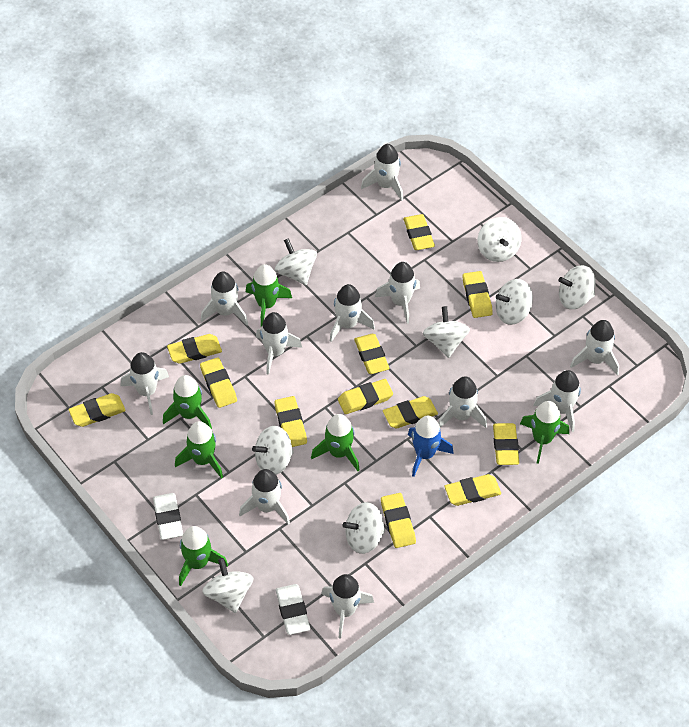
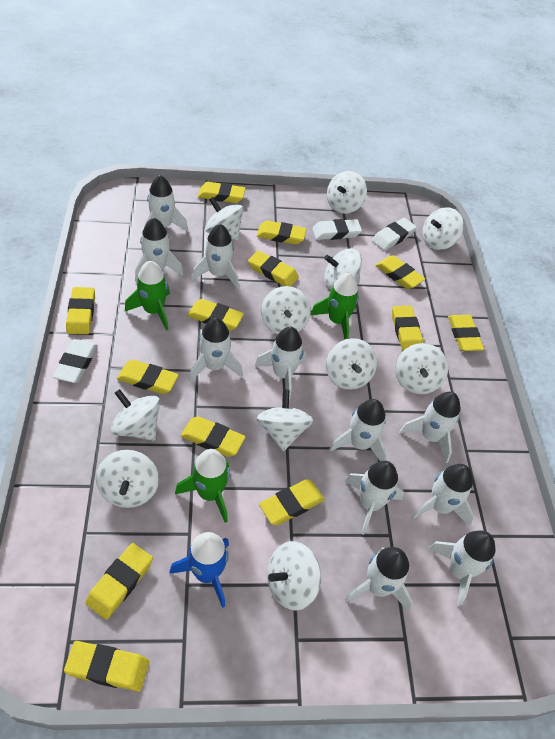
green rocket: [163,375,212,429] [175,421,223,479] [179,526,228,586] [246,264,292,327] [311,414,360,471] [520,401,569,464] = 6 -> [125,261,170,331] [175,449,230,523] [310,273,359,339] = 3
white eraser: [153,493,183,540] [276,584,310,635] = 2 -> [53,339,98,383] [312,219,362,240] [372,218,417,251] = 3
white spinning top: [202,558,253,613] [252,426,294,475] [275,238,317,285] [343,502,385,554] [423,306,470,358] [478,217,522,262] [496,279,533,325] [558,265,596,309] = 8 -> [96,450,159,508] [111,389,160,441] [205,197,243,241] [257,390,313,451] [261,286,311,334] [267,541,321,611] [324,249,362,290] [326,338,377,390] [327,171,367,214] [395,343,448,394] [422,207,464,250] = 11
yellow eraser: [68,393,126,427] [167,334,222,364] [200,357,237,408] [274,396,307,447] [338,379,393,414] [354,334,390,374] [381,493,416,548] [383,396,438,429] [403,214,435,250] [444,474,501,506] [462,271,493,318] [493,423,519,465] = 12 -> [64,641,149,691] [66,287,95,334] [86,543,153,620] [117,360,179,394] [181,416,245,457] [187,299,244,331] [198,182,246,203] [248,251,299,287] [257,221,307,245] [259,479,325,525] [376,255,425,289] [392,306,423,351] [448,315,484,351] = 13

